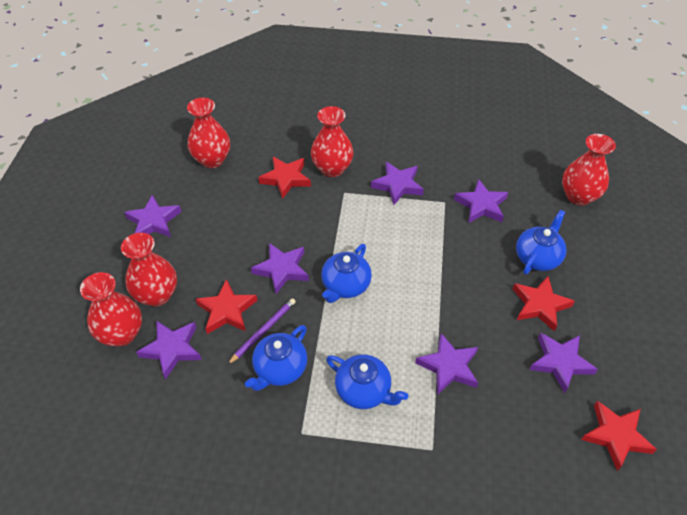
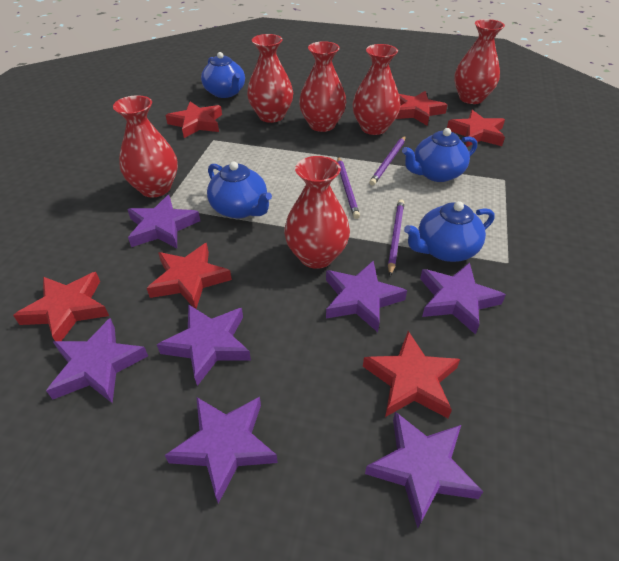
purple pencil: [227,298,296,365] = 1 -> [337,157,360,219] [369,136,406,186] [388,199,404,276] = 3
red star: [196,279,257,334] [258,157,311,199] [513,276,575,332] [581,401,657,471] = 4 -> [13,272,109,341] [147,243,232,309] [165,101,222,138] [363,331,460,418] [396,91,447,126] [447,110,505,147] = 6
red vase: [80,272,142,347] [121,233,177,307] [187,98,230,168] [311,106,353,177] [562,134,616,206] = 5 -> [113,95,178,197] [247,34,293,123] [284,156,350,269] [299,41,346,132] [352,44,400,135] [454,19,505,104] = 6

